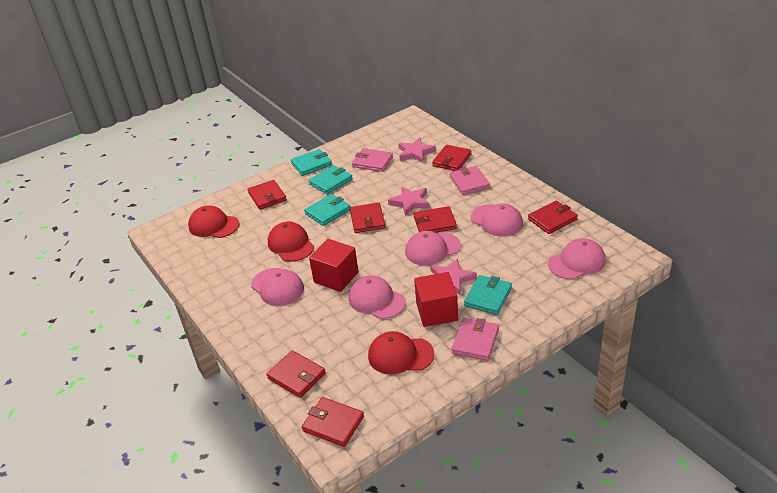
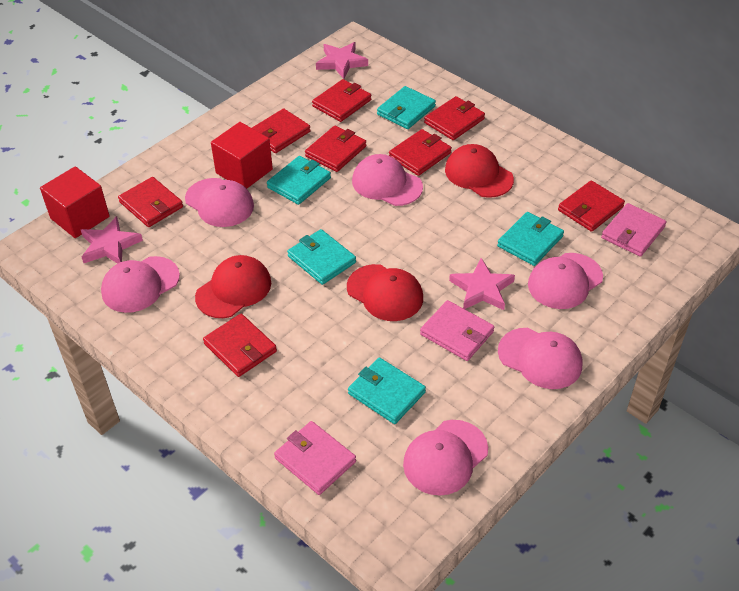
pink cap: [251,268,304,306] [349,275,406,319] [405,231,461,266] [471,204,523,237] [548,238,606,279] = 5 -> [101,256,180,313] [185,178,254,227] [352,154,423,206] [403,420,488,496] [498,328,582,389] [528,253,603,309] = 6
red wallet: [248,180,287,210] [266,350,326,398] [302,397,364,447] [350,202,386,233] [414,206,457,233] [432,145,472,171] [528,201,578,234] = 7 -> [118,177,183,227] [203,314,277,377] [252,108,311,153] [305,126,366,172] [312,79,371,122] [389,129,452,176] [424,96,485,140] [558,180,625,232] = 8
turquoise wallet: [291,149,332,176] [304,194,350,226] [308,165,353,194] [464,275,512,315] = 4 -> [267,156,331,205] [287,229,356,285] [348,357,426,424] [377,86,436,129] [497,212,564,266] = 5

